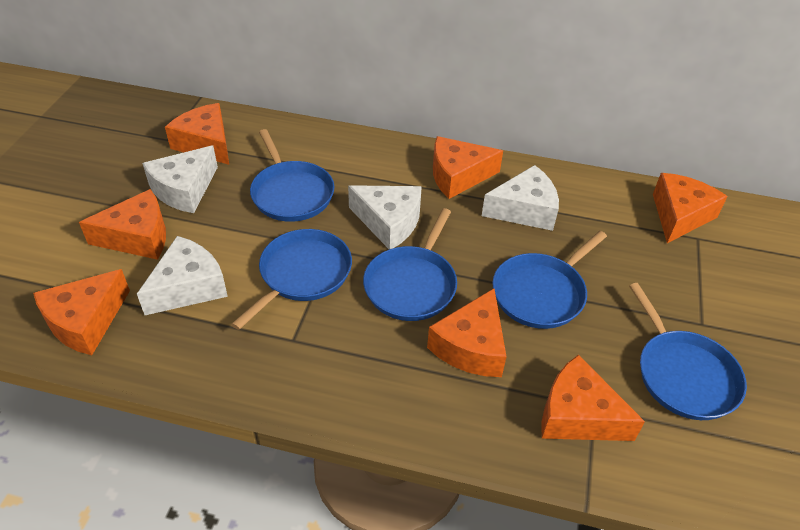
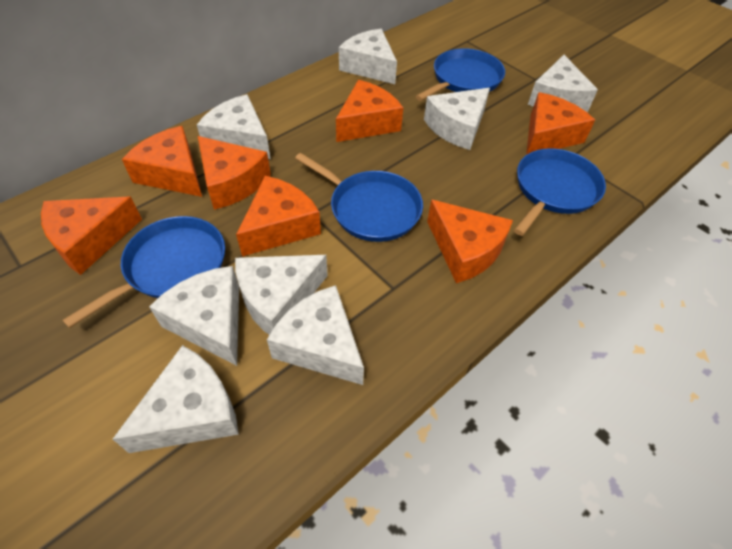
blue pan: [231,229,352,330] [250,129,335,222] [363,208,457,321] [493,231,607,329] [629,283,747,420] = 5 -> [62,216,225,328] [295,153,423,242] [416,48,505,101] [514,148,606,236] = 4
white cheese: [137,236,228,315] [142,145,218,213] [348,185,422,249] [482,165,559,231] = 4 -> [113,345,239,453] [149,266,239,366] [197,94,271,159] [235,255,328,335] [267,285,364,385] [339,29,397,84] [424,88,490,150] [528,55,598,113] = 8

